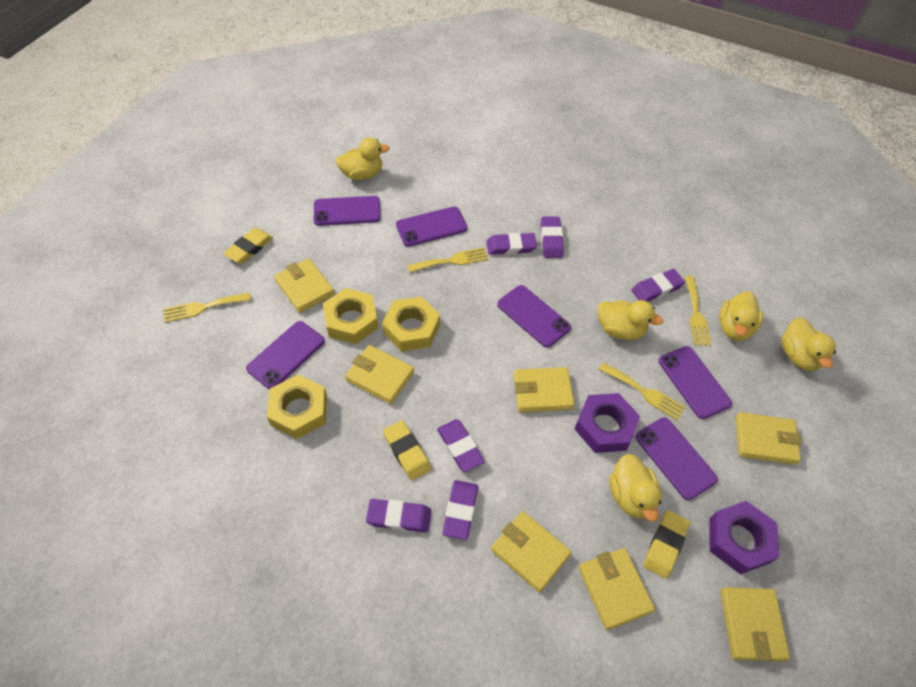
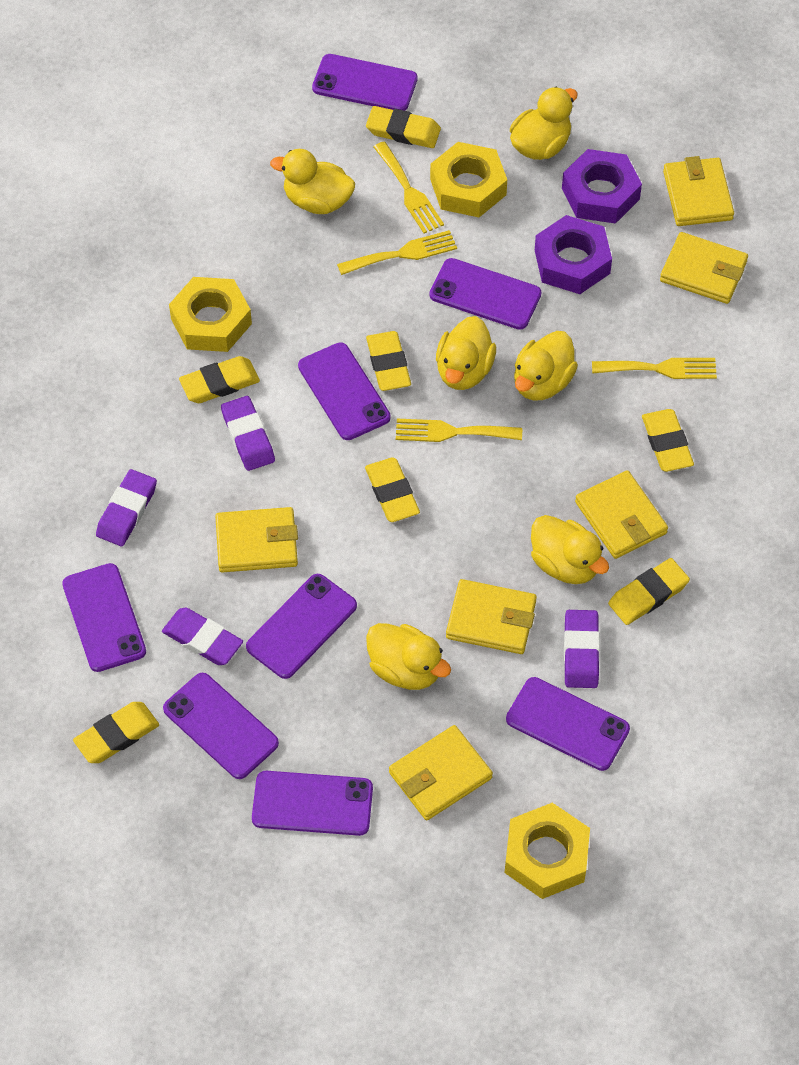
purple eraser: [366,499,431,533] [437,419,485,472] [442,480,478,540] [486,233,537,255] [541,216,564,258] [631,269,685,302] = 6 -> [96,469,157,546] [162,607,243,665] [221,396,275,471] [564,610,600,688] = 4
purple phone: [246,321,325,389] [314,196,381,226] [396,207,467,247] [497,285,571,348] [635,418,718,500] [658,346,732,419] = 6 -> [62,563,146,672] [163,673,279,779] [246,574,357,679] [252,771,373,836] [298,342,391,440] [312,54,418,111] [429,258,541,330] [506,677,630,771] = 8
yellow duck: [335,137,390,180] [598,300,663,340] [609,454,662,522] [719,291,763,341] [781,317,836,371] = 5 -> [270,149,355,214] [366,623,451,690] [436,316,496,390] [510,87,578,160] [514,331,578,401] [531,515,609,584] = 6
yellow eraser: [223,228,273,263] [383,420,431,481] [643,510,690,579] = 3 -> [73,702,159,763] [179,356,260,403] [365,457,420,522] [366,106,441,148] [366,331,411,391] [608,558,690,625] [642,409,694,472] = 7
yellow wallet: [274,258,335,313] [345,345,414,404] [491,511,572,592] [513,367,575,412] [579,548,655,630] [721,587,790,662] [736,412,802,465] = 7 -> [215,507,298,573] [389,725,493,820] [446,579,537,654] [575,470,668,559] [660,232,748,304] [663,156,734,226] = 6

